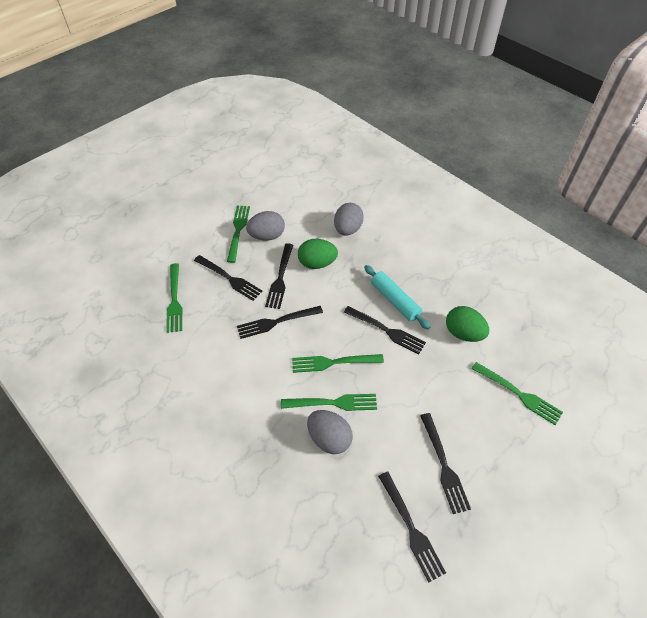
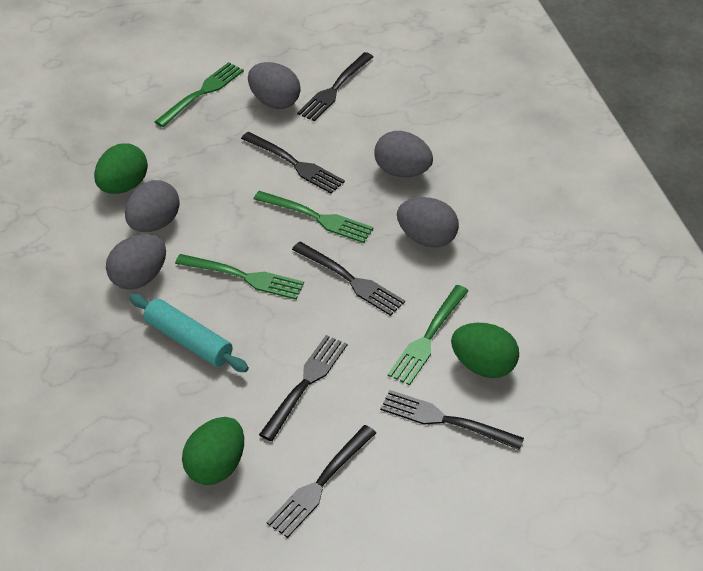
green egg: [298,239,338,269] [446,306,489,342] = 2 -> [94,143,148,194] [182,417,244,485] [451,323,519,378] = 3
green fork: [166,263,182,333] [227,206,250,263] [281,394,377,411] [292,354,384,373] [472,362,563,425] = 5 -> [155,62,244,127] [175,254,304,300] [254,191,374,243] [388,285,469,385] = 4
grey egg: [246,211,285,241] [307,410,353,454] [334,203,364,236] = 3 -> [106,234,166,290] [125,180,180,232] [248,62,301,109] [374,131,433,177] [397,197,459,248] = 5

